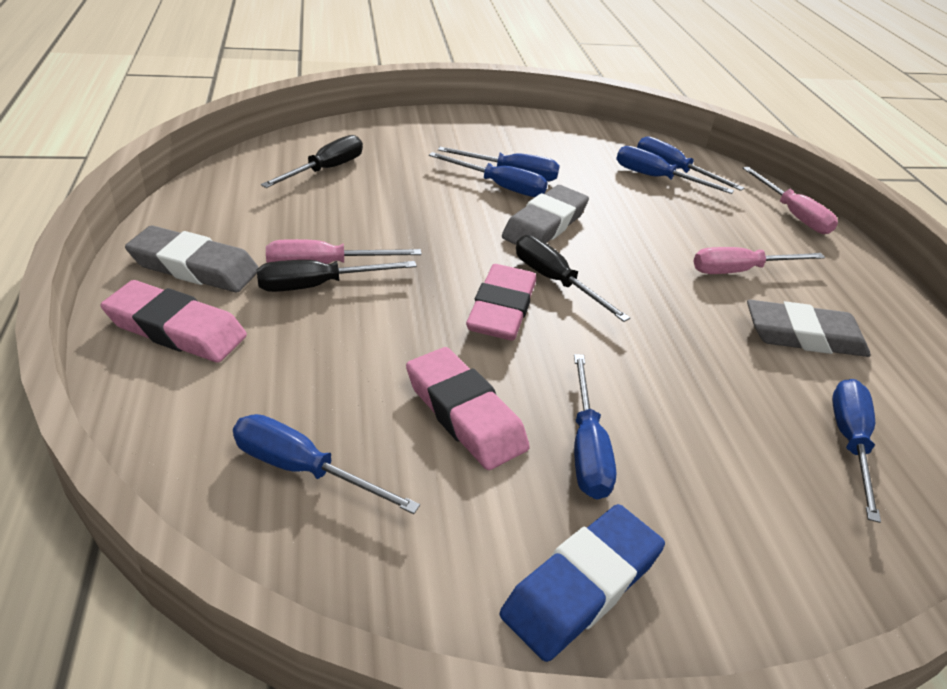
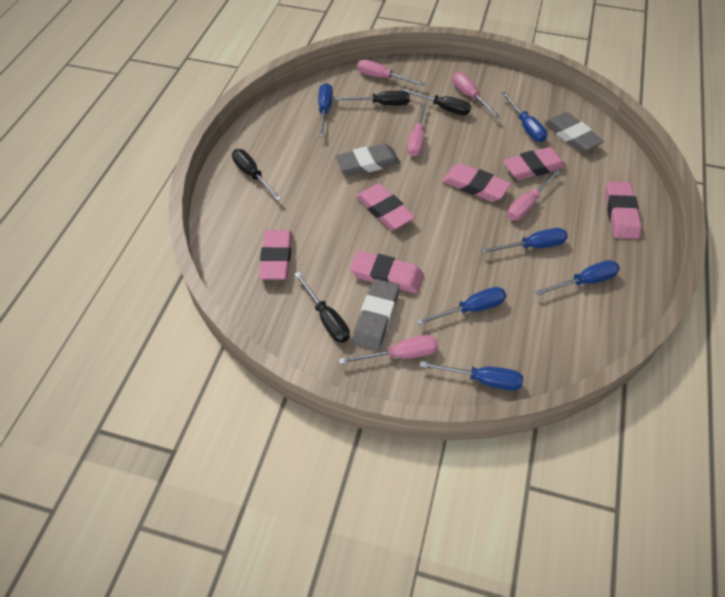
black screwdriver: [257,260,417,292] [261,135,363,188] [516,235,630,322] = 3 -> [232,149,282,201] [294,272,350,343] [335,91,410,105] [400,88,471,115] = 4
blue eraser: [500,504,665,662] = 1 -> none = 0
blue screwdriver: [233,414,420,514] [429,152,548,197] [438,147,560,181] [574,354,617,500] [616,146,734,194] [637,136,744,191] [832,379,881,523] = 7 -> [318,83,333,137] [417,287,506,325] [420,361,523,391] [481,228,568,254] [502,92,547,142] [535,260,620,296] = 6
pink eraser: [100,280,247,363] [406,347,530,470] [466,264,536,340] = 3 -> [259,230,292,280] [350,251,424,293] [356,184,415,230] [442,163,511,202] [503,147,566,180] [605,181,642,239] = 6
pink screwdriver: [266,239,422,264] [694,247,825,274] [743,167,838,234] = 3 -> [339,335,438,364] [357,60,425,86] [407,102,427,157] [453,72,500,118] [507,170,561,220] = 5

